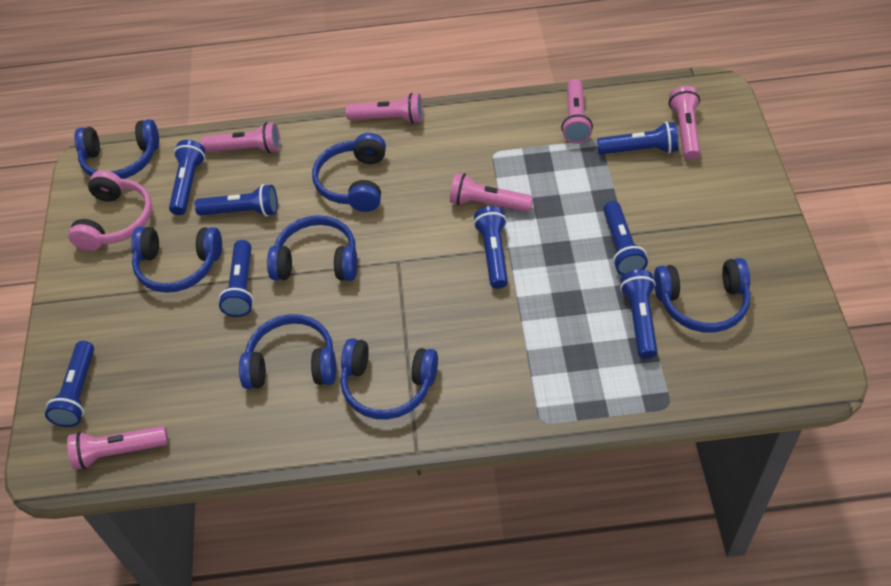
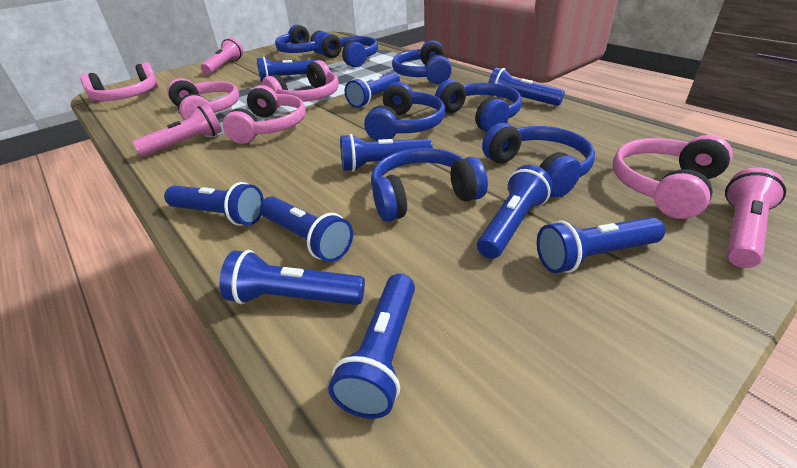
blue flashlight: [45,341,94,427] [169,140,205,215] [194,184,278,217] [218,240,254,317] [473,206,508,289] [597,122,679,154] [603,201,648,275] [620,270,657,359] = 8 -> [164,182,264,226] [219,250,365,305] [257,57,317,82] [260,196,353,262] [328,274,415,419] [340,134,433,172] [345,72,400,108] [477,165,552,259] [488,68,565,106] [537,217,665,273] = 10
pink flashlight: [67,426,168,470] [201,122,280,153] [346,93,423,124] [450,173,533,212] [561,79,593,144] [669,86,700,160] = 6 -> [132,104,222,157] [201,38,243,75] [725,167,786,268] = 3
pink headphones: [68,170,152,251] = 1 -> [80,62,158,101] [167,78,239,120] [223,85,306,144] [262,60,339,102] [613,135,733,219] = 5

